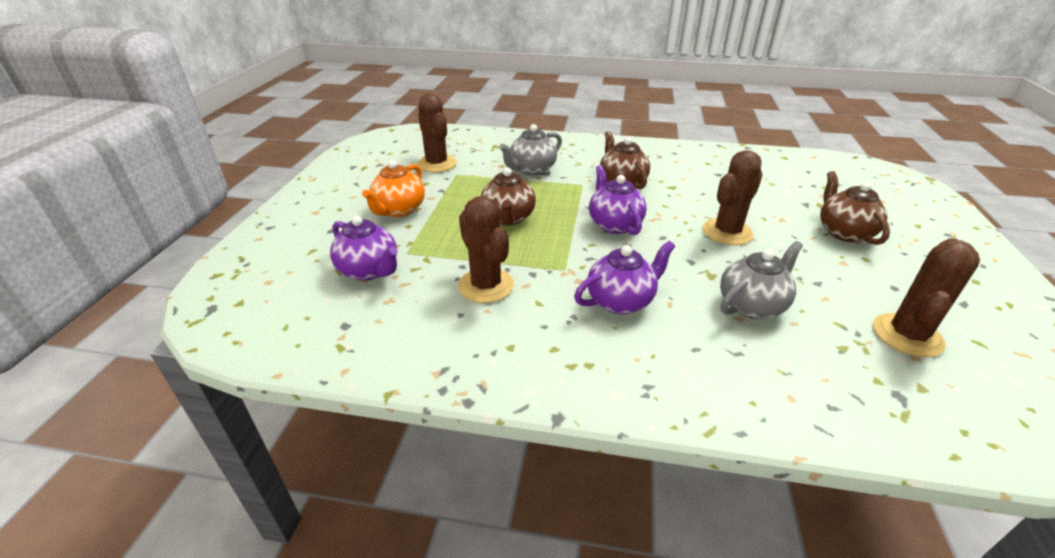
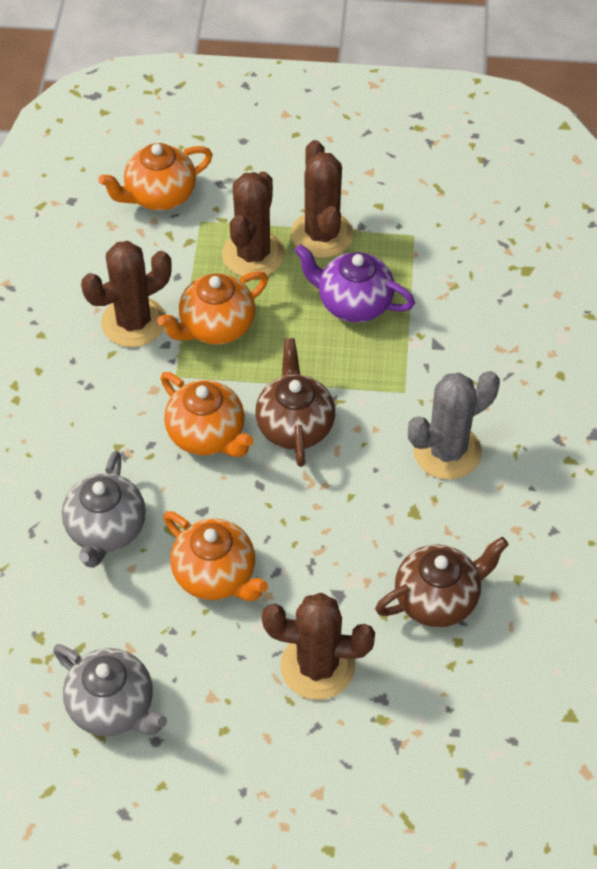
brown teapot: [481,168,536,226] [600,131,650,189] [820,171,890,245] = 3 -> [255,338,335,467] [375,537,509,627] = 2
grey cactus: none = 0 -> [408,371,500,480] = 1
orange teapot: [362,160,425,217] = 1 -> [99,143,213,211] [157,271,268,345] [160,372,254,457] [163,511,268,601] = 4
purple teapot: [330,216,398,281] [574,241,675,314] [589,165,647,235] = 3 -> [295,244,415,323] = 1

